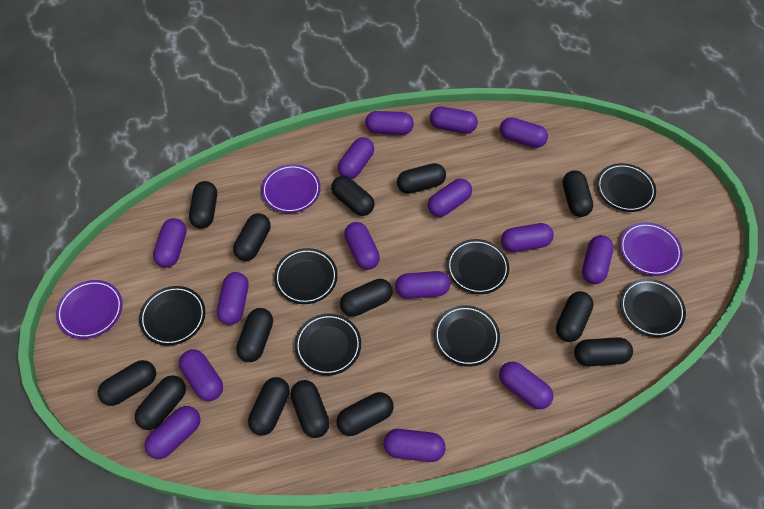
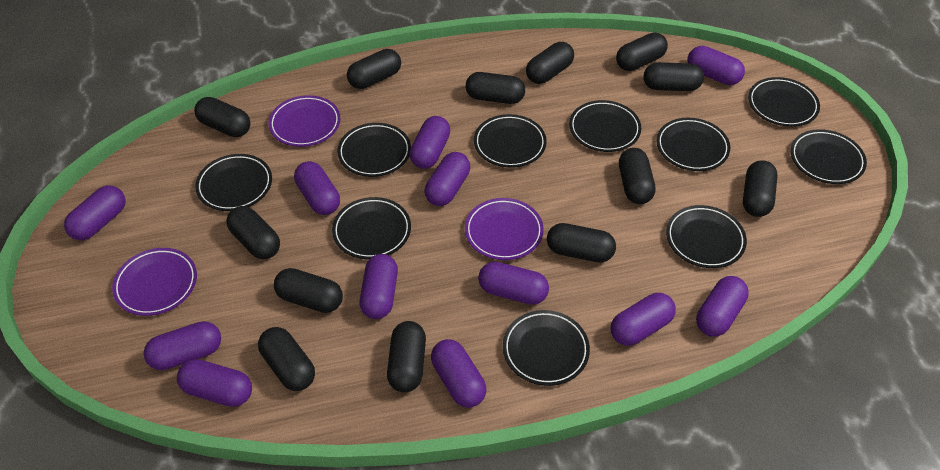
black capsule: [98,360,156,406] [135,375,186,430] [189,181,217,229] [233,213,271,261] [236,308,273,362] [248,377,290,436] [290,380,330,438] [331,176,374,216] [337,392,394,436] [340,279,393,317] [397,163,446,194] [556,291,594,342] [563,170,593,217] [574,337,633,366] = 14 -> [194,97,251,137] [226,206,280,259] [258,327,315,391] [274,268,343,313] [347,49,401,89] [387,321,426,392] [466,72,525,104] [526,42,574,84] [547,223,616,263] [616,32,668,71] [619,148,655,204] [644,62,704,91] [743,160,778,217] = 13
black plate: [139,286,205,346] [274,248,338,304] [295,314,361,376] [434,305,500,367] [447,239,509,294] [597,163,656,212] [620,279,686,337] = 7 -> [195,154,272,211] [332,197,411,259] [337,123,411,177] [474,114,547,168] [503,310,590,386] [569,100,641,152] [656,118,730,171] [666,205,747,268] [748,77,820,127] [790,129,867,184] = 10
purple capsule: [145,406,200,459] [153,218,187,268] [179,349,223,401] [217,272,249,325] [338,137,374,179] [344,222,380,270] [365,111,414,135] [383,429,446,462] [395,271,450,299] [428,179,472,217] [430,107,478,134] [499,361,554,409] [500,117,548,148] [501,223,554,252] [582,235,614,284] = 15 -> [64,185,125,240] [144,321,221,370] [177,359,252,407] [294,161,340,215] [360,254,398,319] [410,116,450,169] [425,152,470,206] [431,339,486,408] [478,262,549,305] [610,293,676,346] [688,46,745,85] [696,276,749,337] = 12

